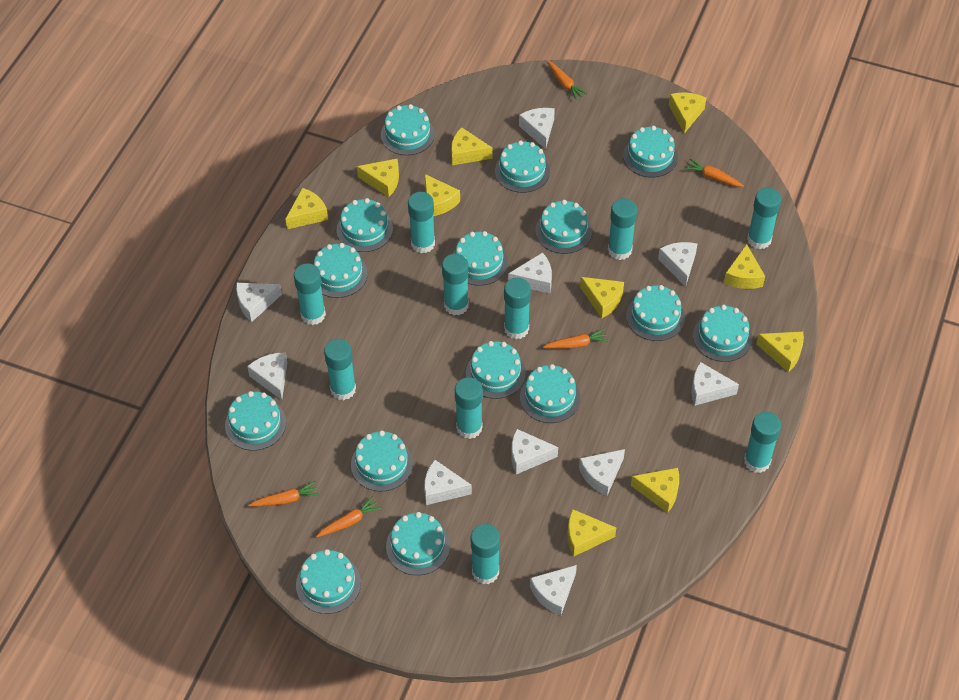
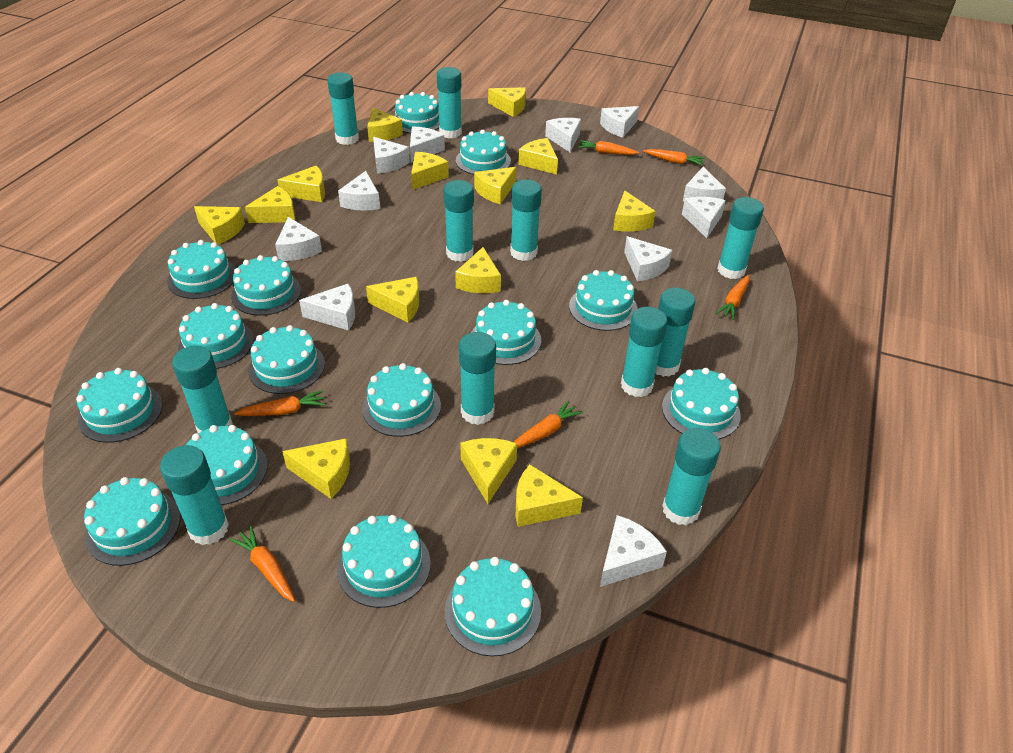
orange carrot: [249,481,319,506] [316,496,382,537] [543,329,609,349] [547,61,587,100] [685,159,744,187] = 5 -> [230,526,295,602] [234,390,326,416] [514,401,583,448] [578,140,639,155] [643,149,705,166] [716,275,749,320] = 6
turquoise glue stick: [294,263,326,325] [324,339,356,400] [408,192,435,253] [442,254,469,315] [455,377,483,439] [471,524,500,584] [504,278,531,339] [608,198,637,260] [744,412,781,473] [747,187,781,249] = 10 -> [160,445,229,545] [172,346,233,433] [327,72,359,145] [437,67,462,139] [444,180,474,262] [459,332,496,425] [510,179,542,261] [621,307,668,397] [656,287,696,377] [662,428,721,525] [717,197,764,279] = 11
white cheese: [236,283,282,322] [247,353,287,400] [424,460,472,505] [508,252,552,294] [511,429,558,474] [519,108,555,149] [530,565,577,616] [579,449,625,496] [658,242,697,287] [691,362,739,406] = 10 -> [275,217,322,261] [299,284,355,331] [338,171,380,211] [373,137,410,174] [410,126,445,163] [545,118,581,153] [600,106,639,137] [600,515,667,587] [624,236,672,281] [682,197,726,238] [683,167,726,201] = 11
yellow cheese: [286,188,328,229] [357,159,399,197] [425,174,460,216] [451,127,492,165] [567,509,616,557] [580,277,624,318] [631,468,679,513] [669,92,706,134] [724,244,765,289] [756,331,804,372] = 10 -> [194,206,245,244] [245,186,295,223] [277,166,325,202] [282,438,350,499] [366,277,419,322] [367,107,403,142] [411,152,449,190] [455,247,501,293] [460,438,517,504] [474,167,516,204] [488,87,526,117] [516,465,583,527] [519,138,558,175] [613,191,656,232] = 14

